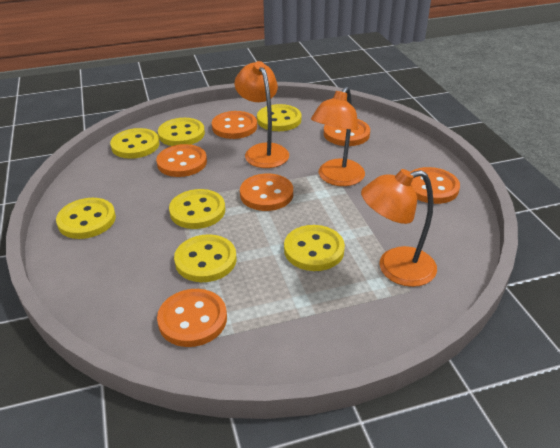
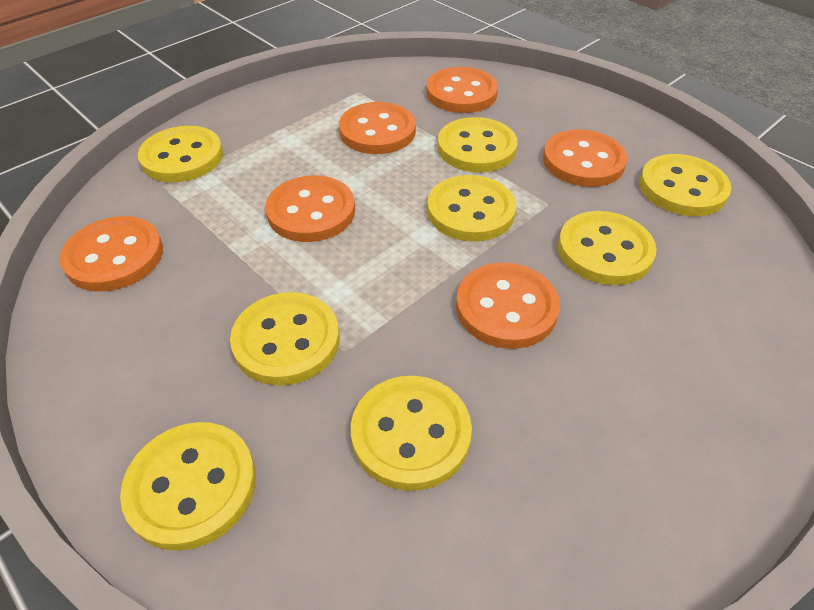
orange lamp: [235,61,289,168] [311,87,365,186] [361,169,437,287] = 3 -> none = 0
yellow button: [56,198,116,239] [110,128,160,159] [158,118,205,146] [169,189,225,229] [174,234,236,282] [257,104,301,131] [284,225,345,271] = 7 -> [120,422,256,551] [138,126,223,182] [230,292,339,385] [351,376,472,491] [427,175,516,242] [438,117,518,172] [558,211,657,285] [639,154,731,216] = 8

